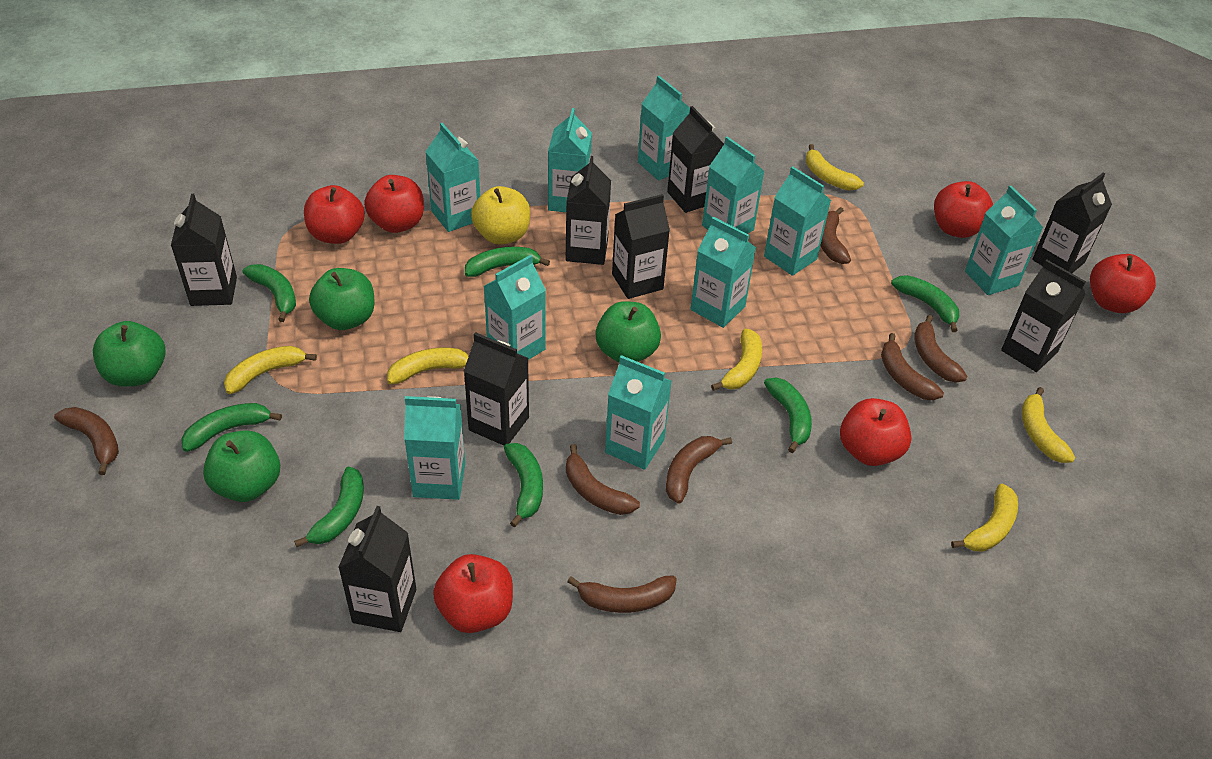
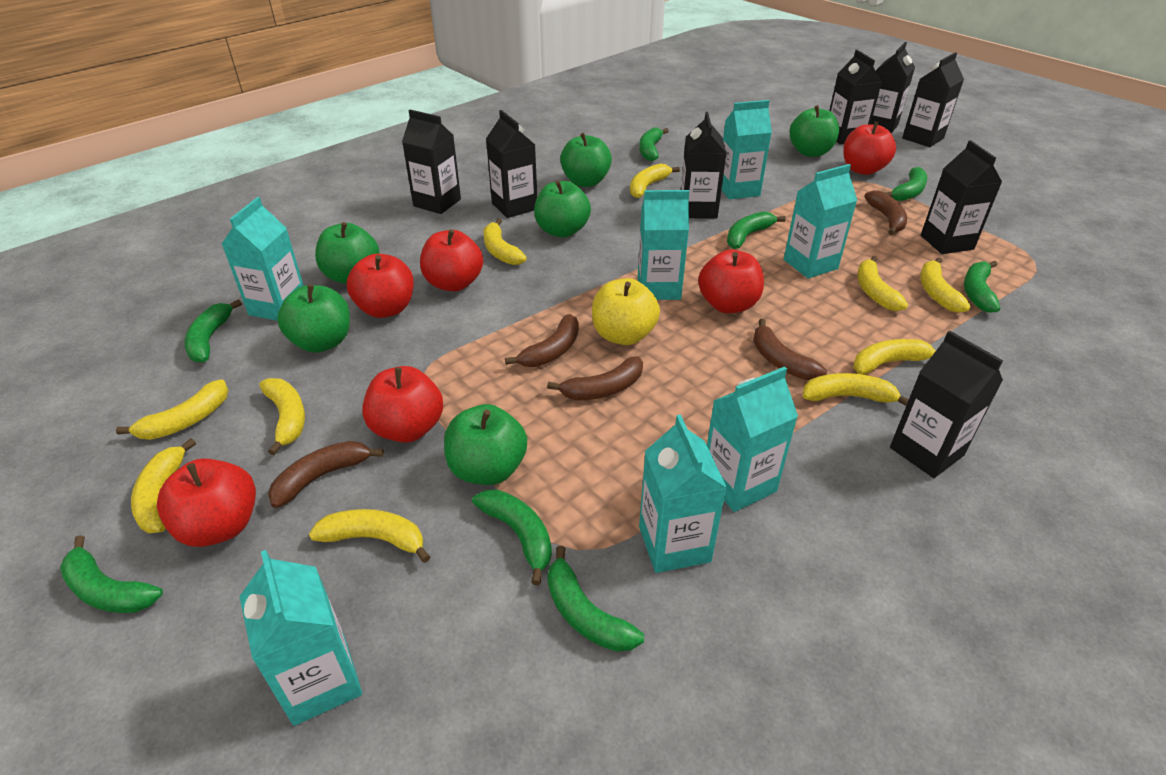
brown banana: [54,407,119,475] [566,444,640,515] [567,575,677,613] [666,436,732,504] [820,207,851,264] [881,333,944,400] [915,315,968,383] = 7 -> [268,441,384,508] [505,314,579,367] [547,356,643,400] [753,319,827,380] [864,190,907,235] = 5
green apple: [93,321,165,387] [203,430,280,502] [309,268,375,330] [595,301,661,362] = 4 -> [277,284,350,353] [315,222,380,284] [444,404,527,485] [534,180,591,238] [560,133,612,187] [789,105,839,157] = 6
green banana: [181,403,282,452] [243,264,296,322] [294,467,364,547] [465,247,550,277] [504,443,543,527] [764,378,812,453] [891,275,959,332] = 7 -> [60,535,163,613] [184,299,242,363] [472,490,552,585] [547,546,644,652] [639,128,669,161] [727,211,786,249] [884,167,927,201] [964,261,1000,313] = 8
turquoise carton: [404,396,465,500] [425,123,480,232] [484,255,546,360] [548,108,592,212] [605,355,672,470] [638,76,690,180] [690,217,756,328] [702,136,765,234] [764,166,831,276] [965,186,1043,295] = 10 -> [222,197,304,321] [239,550,362,726] [638,190,690,300] [639,414,727,573] [707,366,798,512] [722,100,772,199] [784,164,857,279] = 7
yellow banana: [224,346,317,394] [387,348,469,384] [711,328,762,391] [806,144,864,191] [951,484,1018,552] [1022,387,1075,463] = 6 -> [116,379,228,440] [131,438,196,533] [259,378,305,455] [309,509,430,563] [483,218,527,265] [630,163,680,198] [803,373,909,406] [853,339,936,375] [857,256,908,311] [920,257,971,313] = 10

